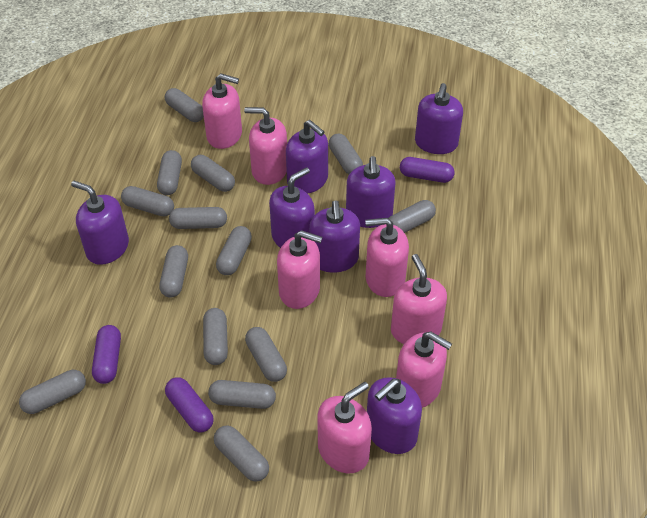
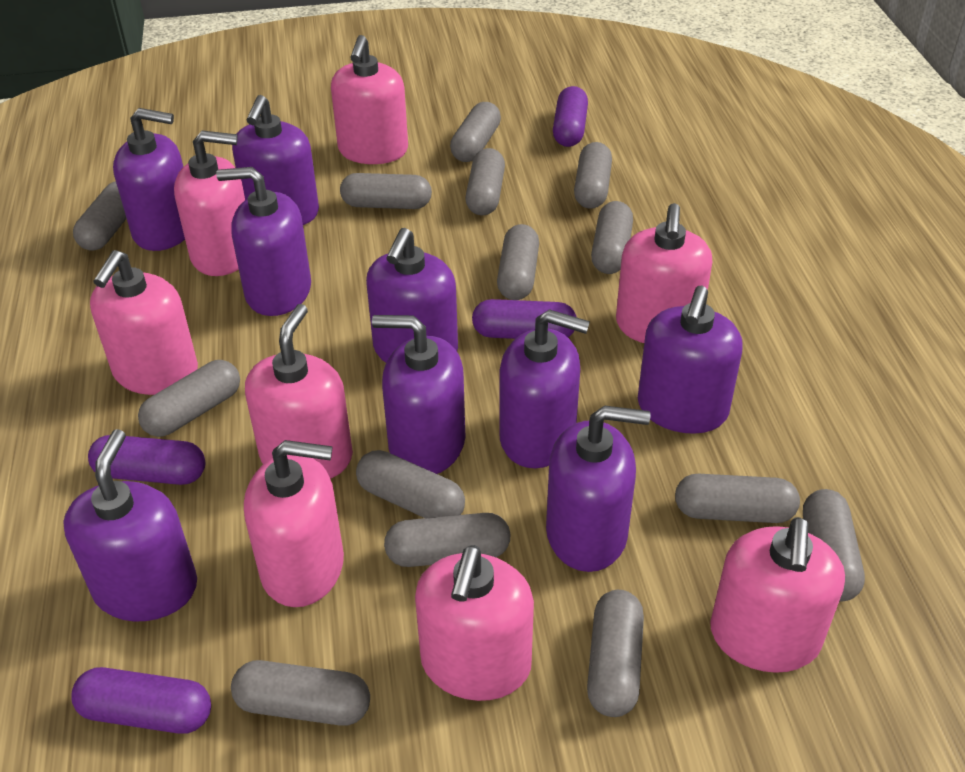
pink soap dispenser: [202,74,242,149] [244,107,287,185] [277,230,322,309] [317,382,372,473] [365,218,409,297] [391,254,447,344] [396,332,452,408] = 7 -> [90,250,198,395] [174,130,245,276] [244,440,344,607] [245,304,353,479] [331,35,408,164] [415,545,534,701] [616,203,712,343] [710,517,845,673] = 8
purple capsule: [92,325,121,384] [165,377,214,432] [400,157,455,183] = 3 -> [71,667,211,734] [88,435,205,485] [472,299,577,339] [553,86,588,147] = 4
purple soap dispenser: [71,181,129,265] [269,167,315,248] [286,120,328,194] [309,200,360,273] [346,156,396,228] [367,377,422,454] [415,83,463,154] = 7 -> [63,429,197,621] [113,108,185,251] [216,167,311,316] [232,95,319,225] [366,228,458,363] [372,315,465,474] [500,309,590,468] [546,406,650,572] [638,286,743,434] = 9

